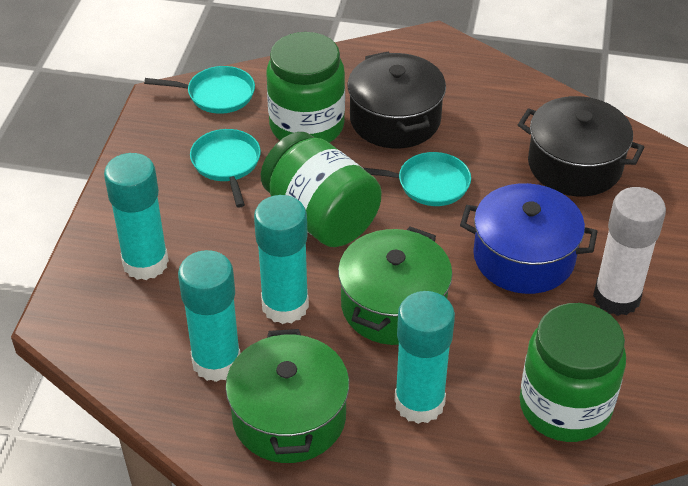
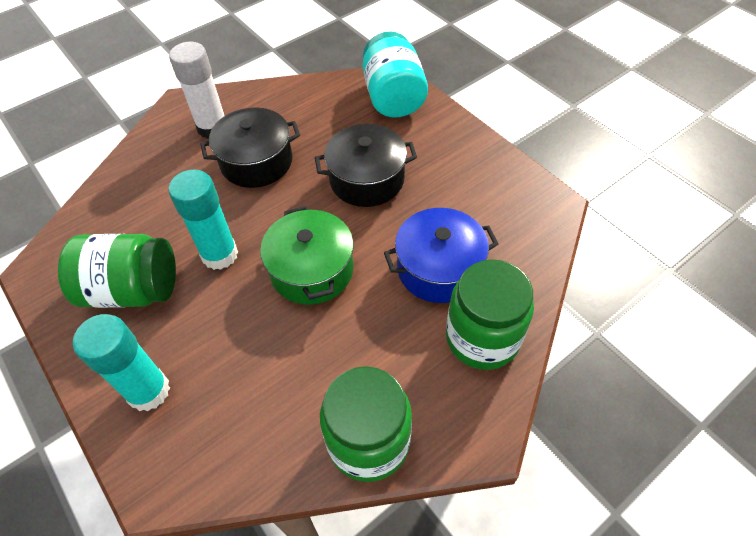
green pot: [225,329,349,463] [338,227,453,345] = 2 -> [260,206,354,305] = 1
turquoise glue stick: [104,153,169,280] [178,250,240,382] [254,195,309,324] [395,291,455,424] = 4 -> [73,314,170,411] [168,169,238,270] = 2
turquoise jar: none = 0 -> [362,31,428,117] = 1
turquoise pan: [144,66,255,114] [190,129,261,208] [364,152,471,206] = 3 -> none = 0

